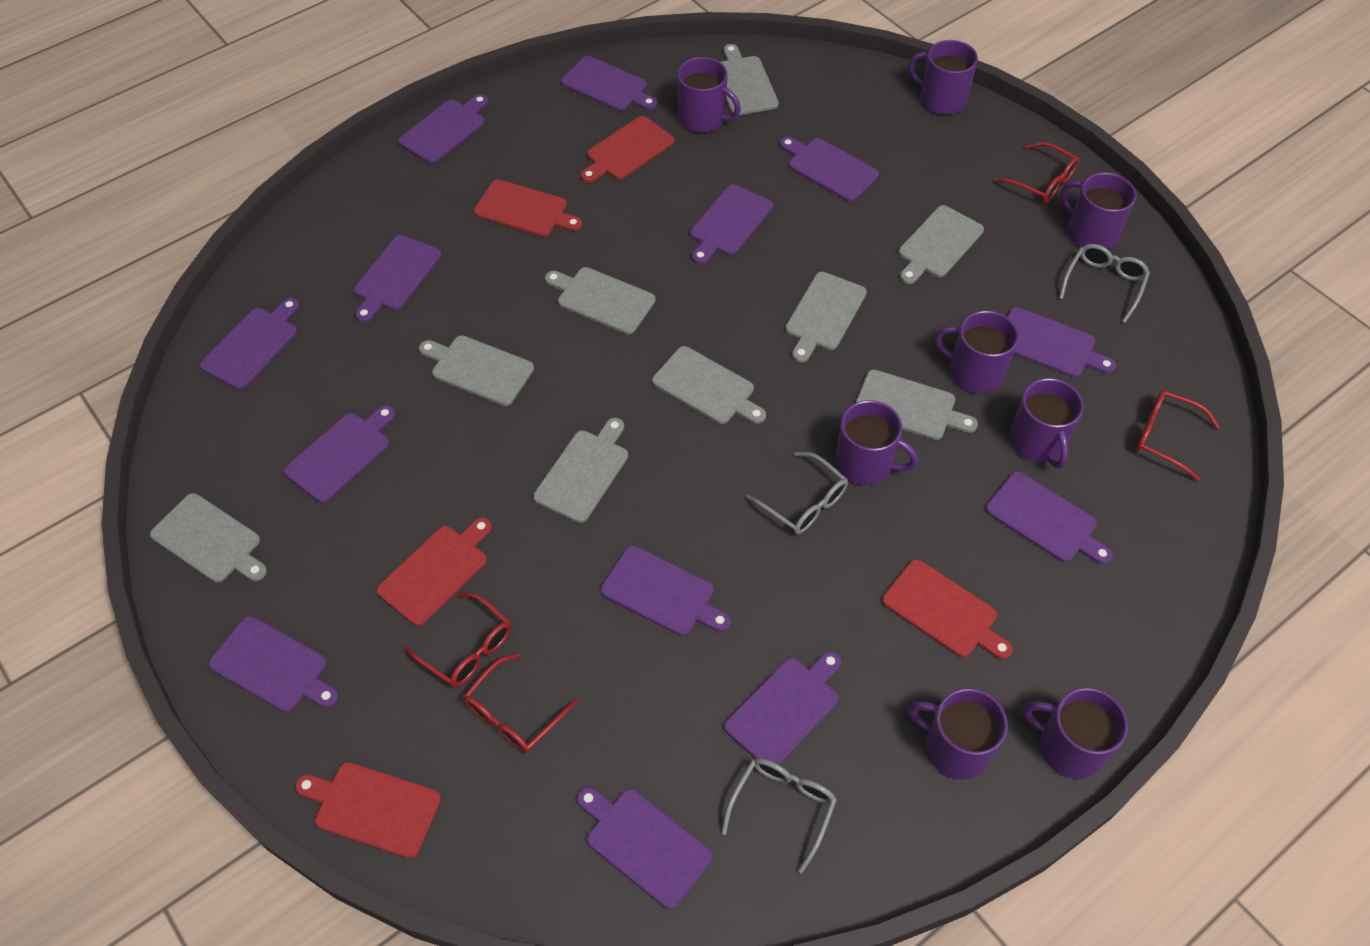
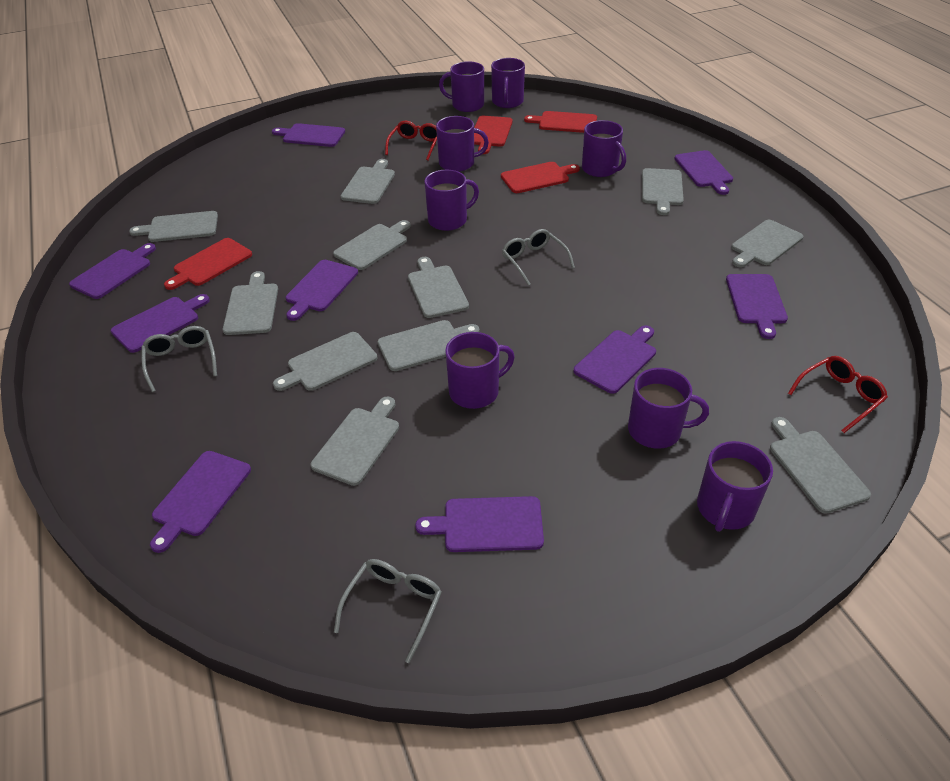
grey cutting board: [150,493,267,582] [419,335,534,406] [533,418,628,523] [545,267,656,334] [652,346,766,424] [721,44,779,115] [785,272,867,362] [855,369,978,440] [898,205,984,284] = 9 -> [129,211,218,242] [223,271,278,335] [273,332,378,391] [311,396,399,486] [333,220,411,270] [341,159,395,204] [378,320,480,371] [408,257,469,318] [642,168,684,215] [731,220,803,268] [770,417,871,514] = 11
purple cutting board: [199,298,300,390] [208,616,338,712] [284,405,396,503] [354,235,441,323] [398,94,488,164] [561,56,657,111] [577,787,712,909] [601,546,731,636] [690,184,773,264] [724,651,841,765] [780,137,879,202] [986,472,1113,564] [1007,307,1116,378] = 13 -> [69,243,156,299] [111,294,210,353] [150,451,251,553] [272,123,345,147] [286,260,358,321] [415,496,544,552] [574,325,656,394] [674,150,733,195] [726,274,788,339] = 9
red cutting board: [295,762,441,859] [376,518,492,626] [474,179,582,237] [580,116,674,183] [882,559,1013,659] = 5 -> [164,238,252,290] [474,116,513,154] [501,162,580,193] [524,111,597,133] = 4
red glasses: [404,592,511,687] [463,653,578,753] [994,142,1079,203] [1136,390,1220,481] = 4 -> [385,121,437,161] [788,356,888,433] = 2

